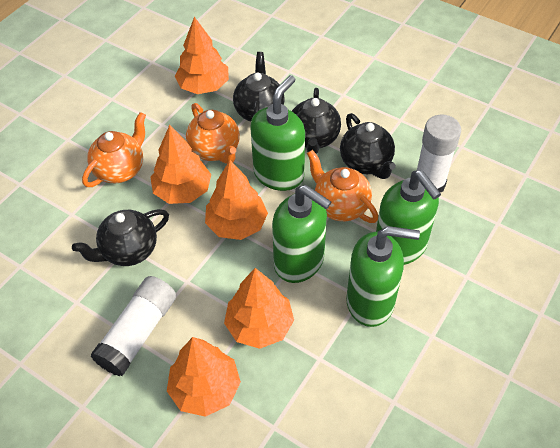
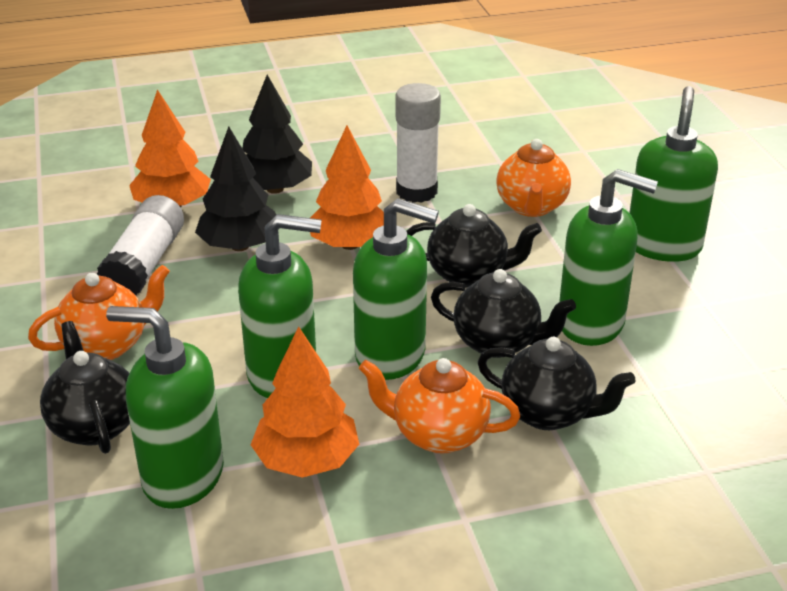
black tree: none = 0 -> [195,127,280,251] [242,75,312,194] = 2
green soap dispenser: [250,75,305,191] [272,185,331,283] [346,226,420,327] [376,170,441,265] = 4 -> [106,306,224,509] [238,214,321,398] [353,198,439,380] [559,169,658,346] [629,86,718,262] = 5
orange tree: [150,125,211,204] [167,337,241,417] [175,17,229,94] [205,160,268,240] [224,268,294,349] = 5 -> [129,89,211,208] [251,326,359,478] [310,126,384,250] = 3

